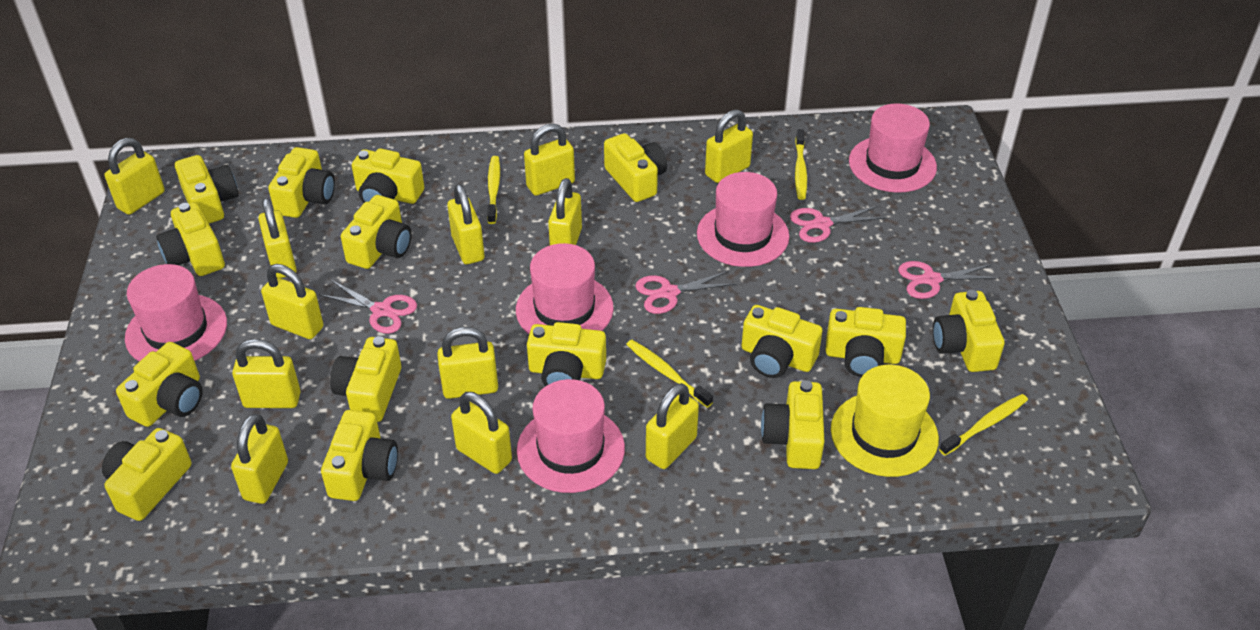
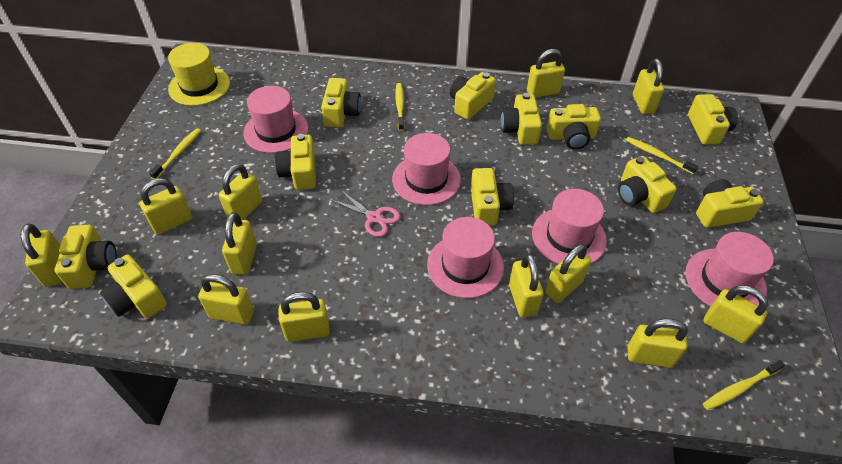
pink scissors: [319,280,417,334] [635,271,736,314] [790,206,885,243] [898,261,1000,299] = 4 -> [331,190,401,237] = 1
yellow camera: [102,428,191,521] [116,342,203,427] [156,202,225,276] [175,155,239,223] [268,147,335,218] [321,410,398,501] [330,336,401,422] [341,195,412,269] [352,148,424,204] [527,322,606,386] [604,133,667,202] [742,305,822,378] [761,380,825,469] [825,307,906,377] [933,290,1005,372] = 15 -> [55,225,117,289] [100,255,167,318] [275,134,316,190] [321,78,361,128] [450,72,496,120] [471,168,514,225] [501,93,542,145] [547,104,601,150] [618,156,677,213] [688,94,738,145] [696,179,764,228] = 11

